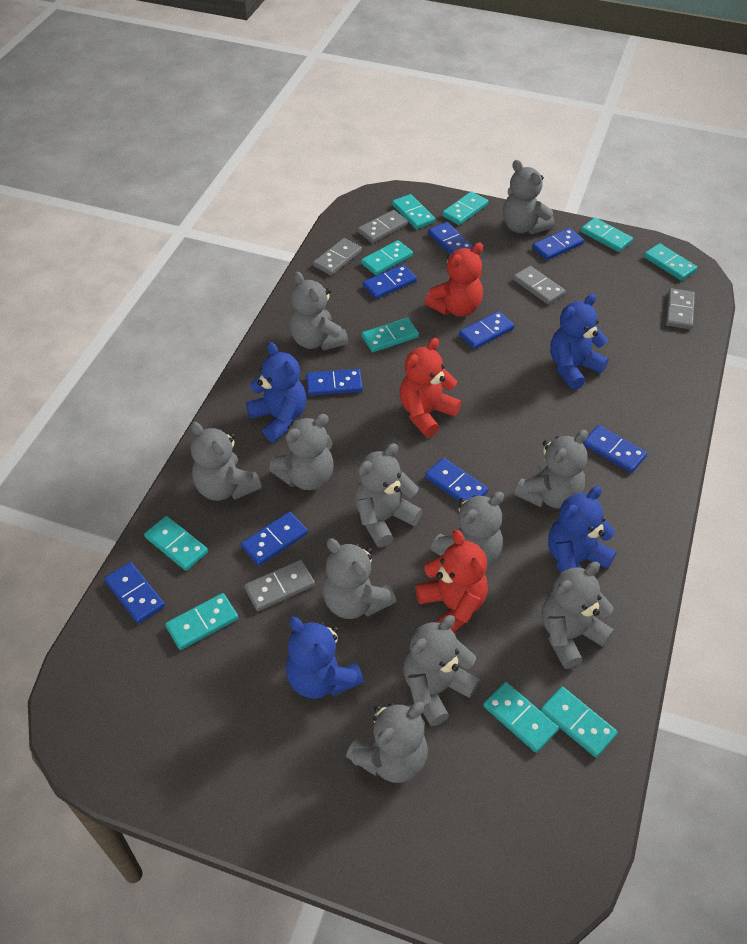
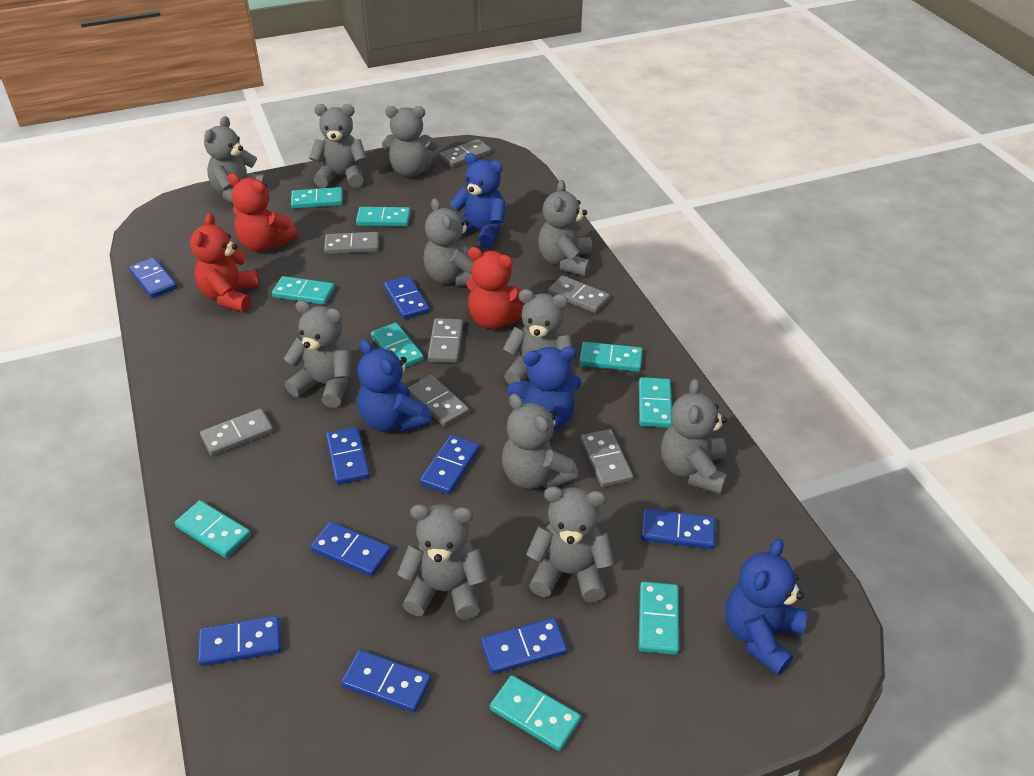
grey domino: [244,560,315,611] [313,238,362,275] [358,210,408,243] [513,266,566,305] [666,288,695,329] = 5 -> [200,408,274,456] [324,232,379,254] [408,375,469,427] [428,318,463,363] [440,139,491,167] [548,275,610,313] [581,429,633,487] = 7
turquoise domino: [144,516,208,571] [165,593,238,650] [361,240,413,275] [362,318,419,352] [392,194,435,229] [442,191,488,225] [483,682,559,753] [541,687,618,757] [581,218,633,252] [644,243,697,281] = 10 -> [175,500,251,558] [272,276,335,305] [291,187,343,209] [356,207,410,226] [371,323,424,367] [490,675,581,751] [579,342,643,372] [639,377,672,428] [639,582,679,655] = 9

